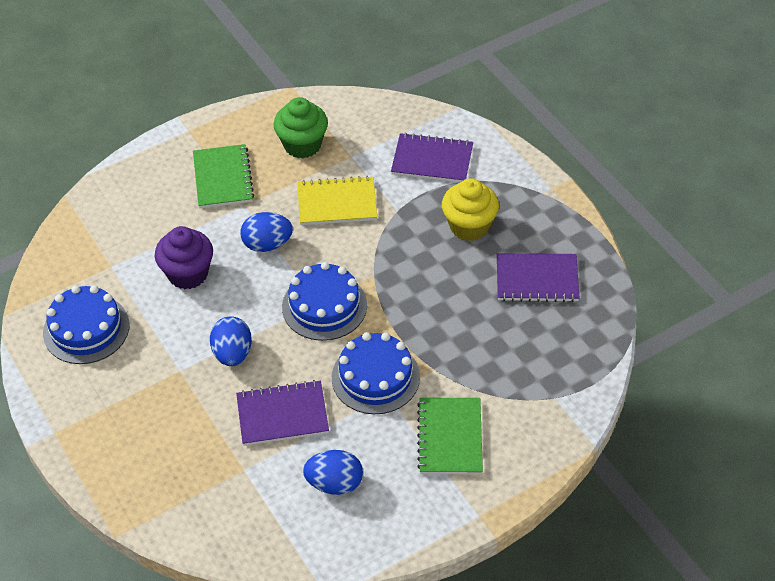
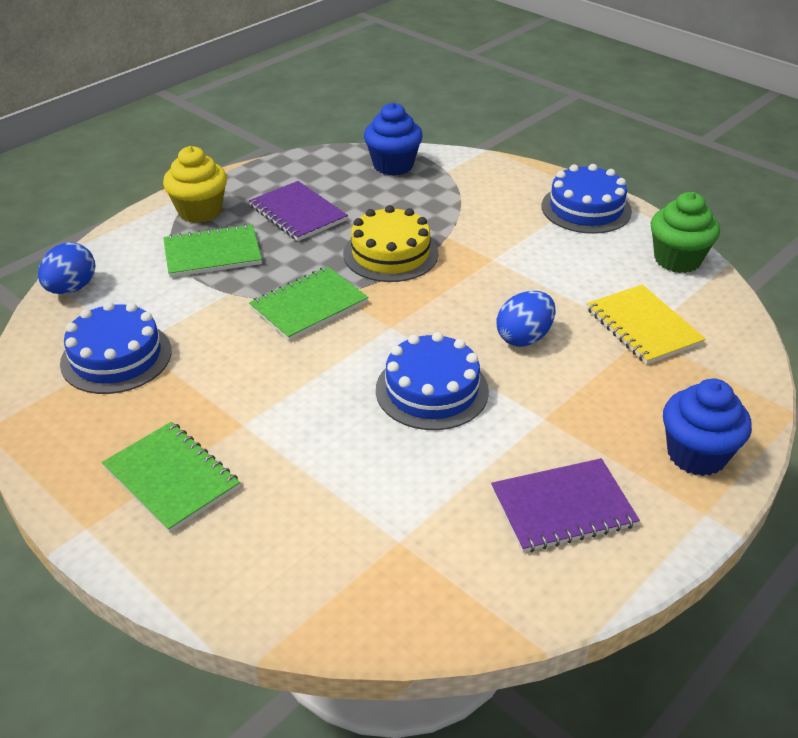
blue cupcake: none = 0 -> [364,102,423,176] [663,379,752,476] = 2
blue egg: [210,316,252,366] [240,212,293,252] [303,450,363,495] = 3 -> [38,242,96,294] [497,291,556,347] = 2
green notebook: [193,144,254,208] [417,398,483,474] = 2 -> [102,422,240,533] [163,224,262,277] [249,266,368,341] = 3
purple cupcake: [155,226,213,289] = 1 -> none = 0
purple notebook: [236,380,329,446] [391,133,473,183] [497,253,579,302] = 3 -> [249,181,348,241] [491,458,640,553] = 2
yellow cake: none = 0 -> [343,205,438,282] = 1

